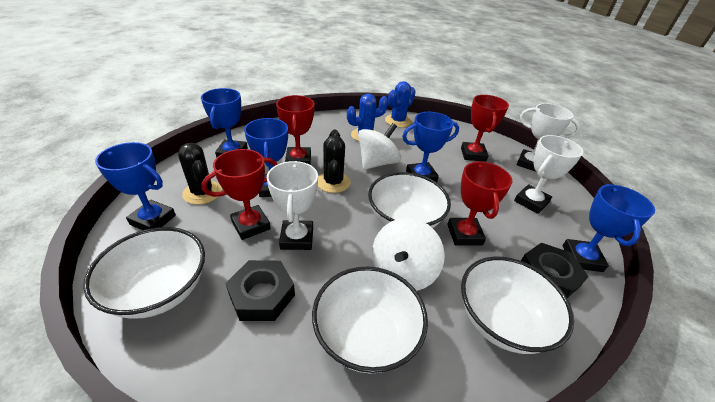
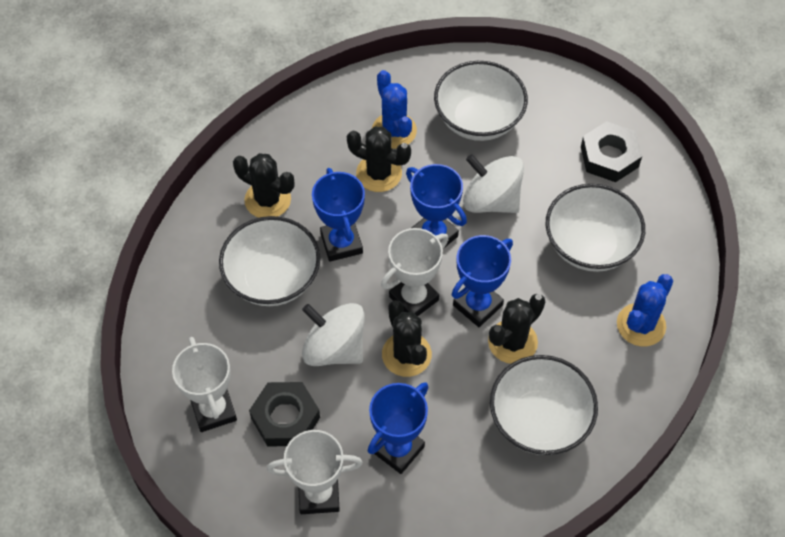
black cactus: [178,143,222,205] [318,130,351,193] = 2 -> [233,153,295,218] [347,127,411,192] [382,300,432,377] [488,294,545,364] = 4
blue trophy: [95,142,176,230] [201,88,248,158] [244,118,288,197] [402,112,459,182] [562,184,655,272] = 5 -> [312,168,365,262] [368,382,429,474] [406,164,467,249] [451,235,513,327] = 4
red trophy: [201,149,277,240] [276,95,315,165] [447,161,512,245] [461,95,509,162] = 4 -> none = 0

